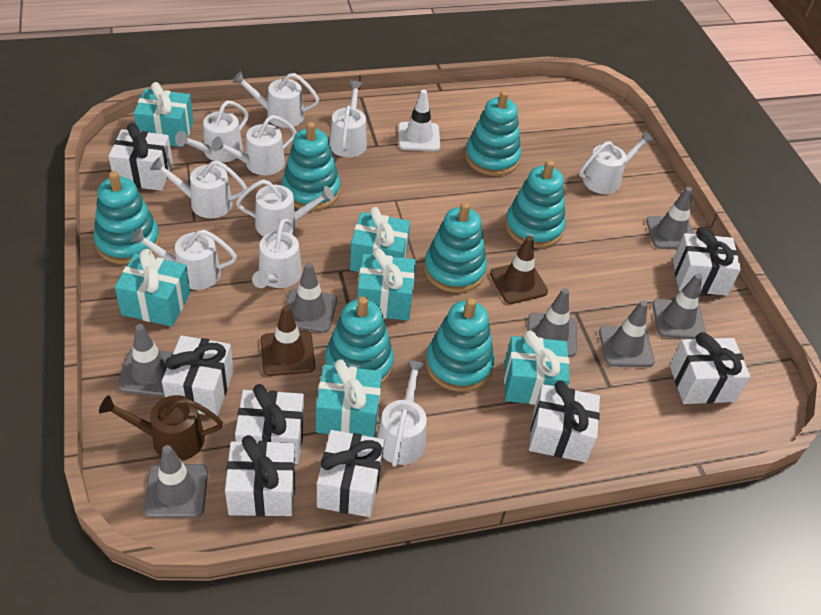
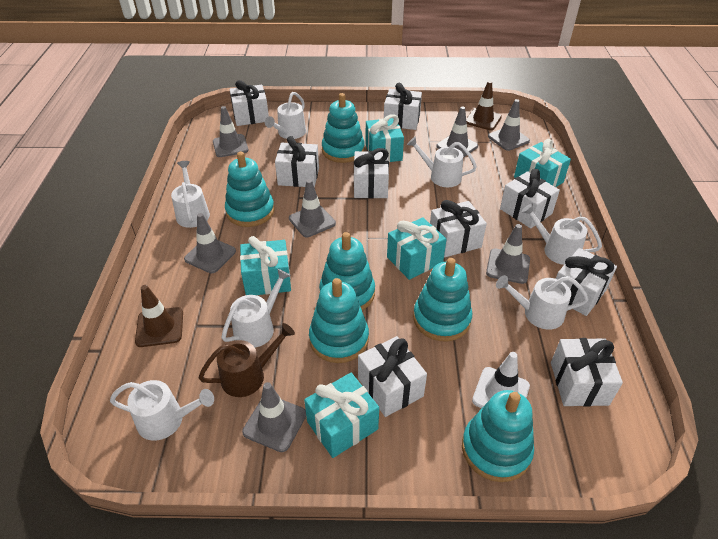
turquoise gift: [115,249,190,327] [134,82,194,147] [316,359,382,437] [350,207,410,272] [357,248,416,321] [504,330,570,405] = 6 -> [240,236,291,295] [304,373,379,458] [365,114,404,162] [387,217,447,280] [514,139,571,187] = 5
turquoise stacking toy: [94,171,160,264] [282,122,340,211] [325,296,394,385] [424,202,487,293] [426,298,495,392] [465,91,521,176] [505,160,566,248] = 7 -> [225,152,275,227] [309,278,369,363] [319,232,375,311] [322,93,365,163] [413,258,472,341] [462,390,534,482] = 6
white gift: [108,123,173,191] [162,335,234,416] [225,435,295,517] [235,384,304,464] [317,430,385,517] [529,380,600,463] [670,332,750,404] [673,227,741,296] = 8 -> [229,80,269,126] [275,136,319,187] [354,148,389,198] [358,336,427,417] [384,83,422,130] [430,200,487,257] [500,169,560,228] [551,338,623,407] [556,248,617,316] = 9
white watering can: [131,228,237,290] [150,157,247,218] [175,101,248,162] [211,115,297,175] [232,71,319,128] [236,180,334,236] [252,219,302,288] [329,81,367,157] [377,360,427,467] [579,130,654,194] = 10 -> [110,380,214,441] [171,161,210,228] [221,269,291,348] [265,92,306,139] [407,136,477,187] [496,275,589,330] [522,203,602,265] = 7

